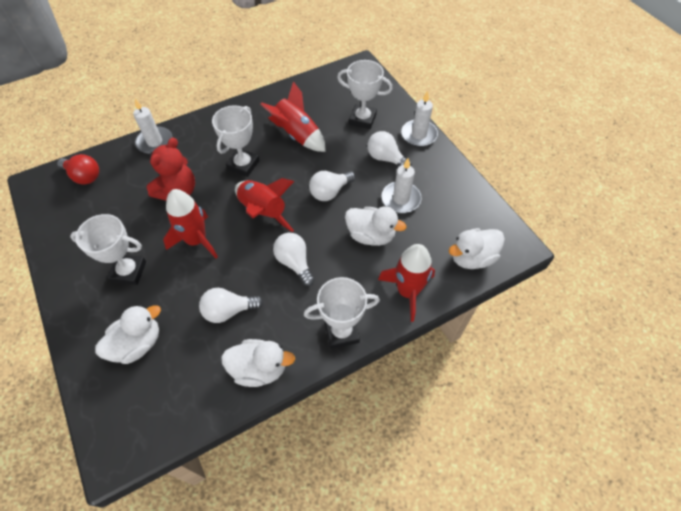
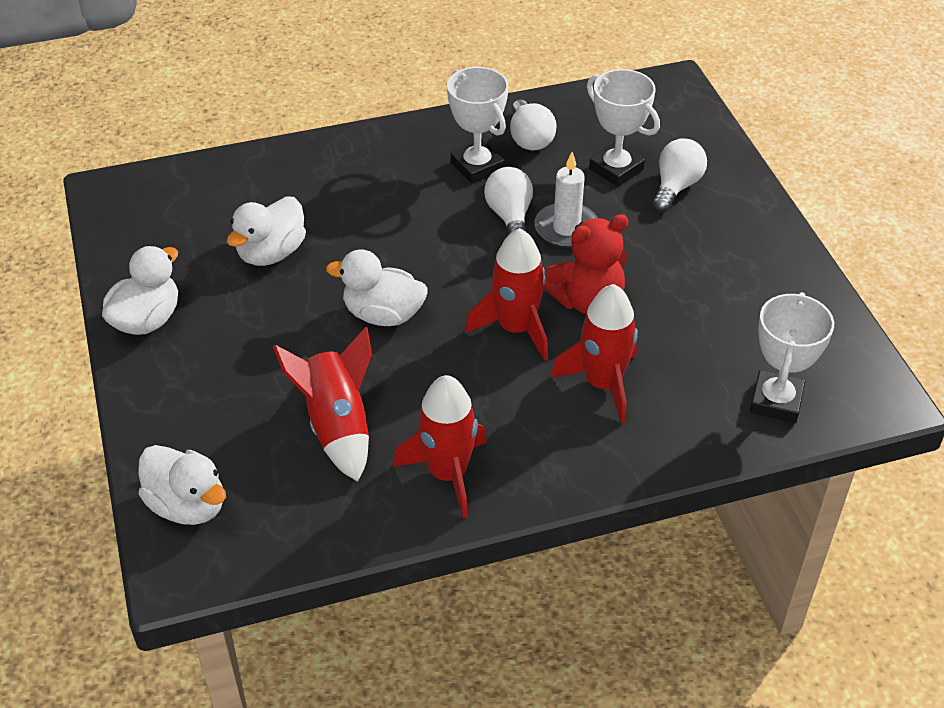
red light bulb: [57,154,99,185] = 1 -> none = 0
white candle: [133,99,173,154] [381,158,422,213] [401,91,438,147] = 3 -> [534,152,598,248] = 1
white light bulb: [199,288,263,323] [273,233,315,286] [309,171,355,201] [367,131,412,166] = 4 -> [484,167,533,235] [510,100,557,150] [653,138,707,212] = 3
white trophy: [70,214,146,285] [212,105,260,177] [304,277,380,349] [337,60,393,129] = 4 -> [447,67,508,184] [587,69,660,187] [750,292,834,423] = 3

